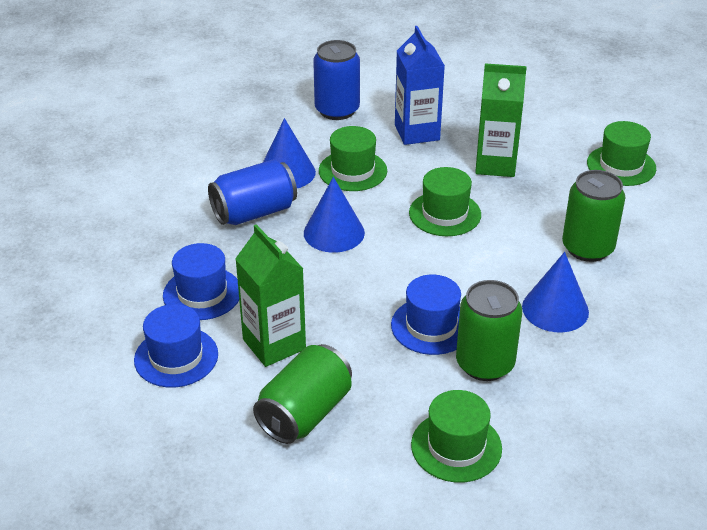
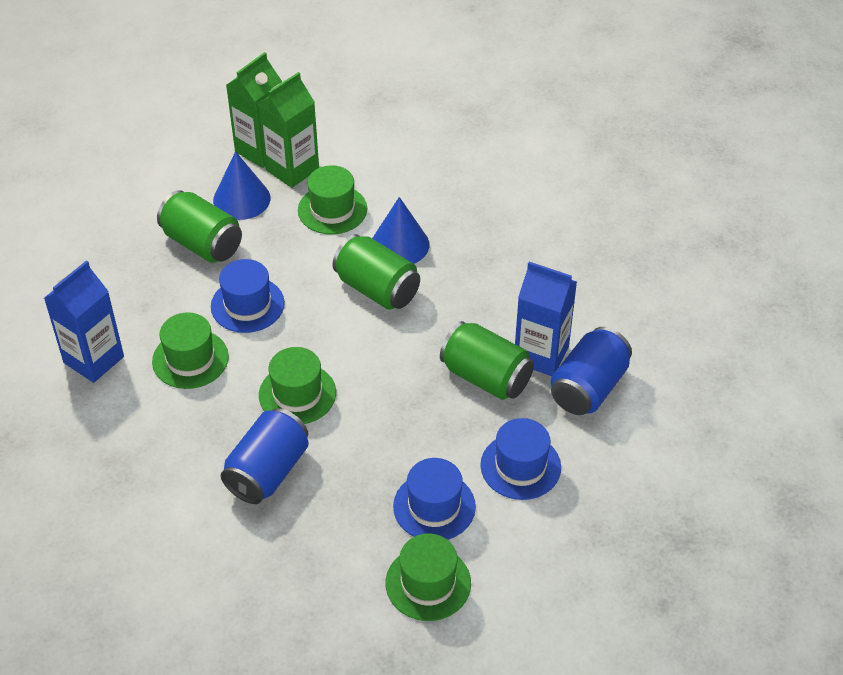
blue carton: [395,26,445,145] = 1 -> [44,260,124,383] [515,262,577,376] = 2
blue cone: [263,118,316,188] [304,177,365,253] [522,252,589,332] = 3 -> [213,151,270,220] [372,197,429,264] = 2

